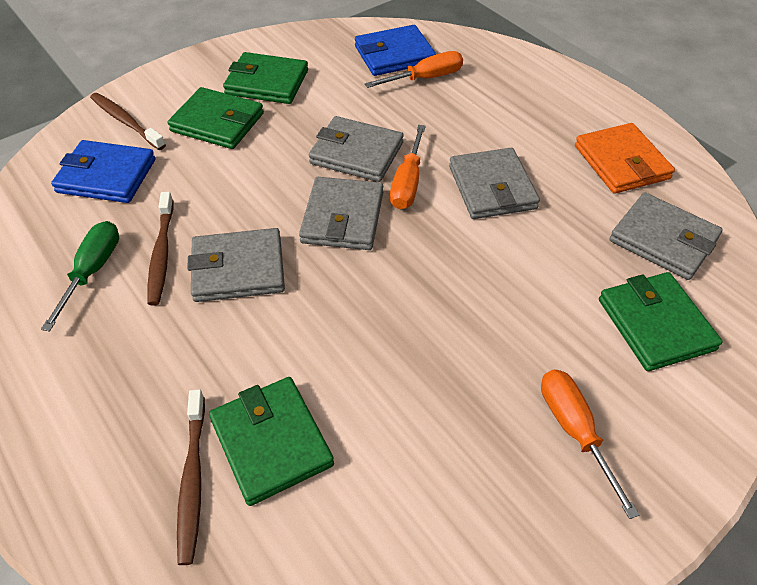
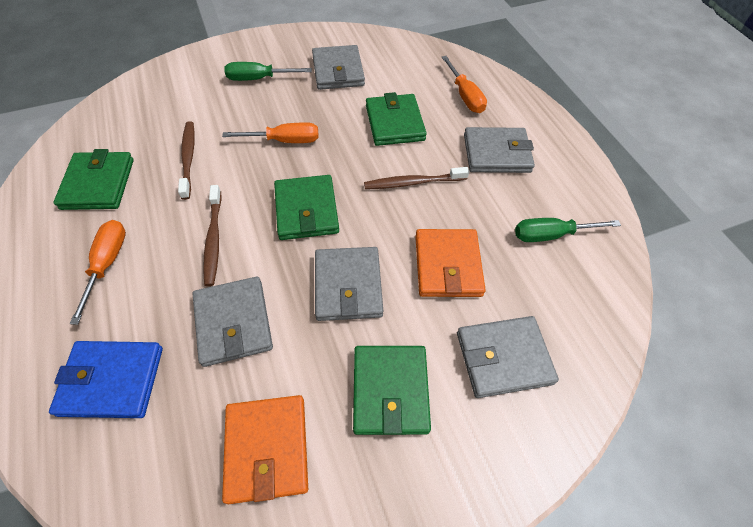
blue wallet: [51,140,155,203] [355,25,436,76] = 2 -> [49,341,163,418] = 1
green screwdriver: [41,221,119,331] = 1 -> [224,62,312,81] [515,218,621,242] = 2
orange wallet: [575,123,675,194] = 1 -> [222,395,308,504] [415,229,486,297] = 2

